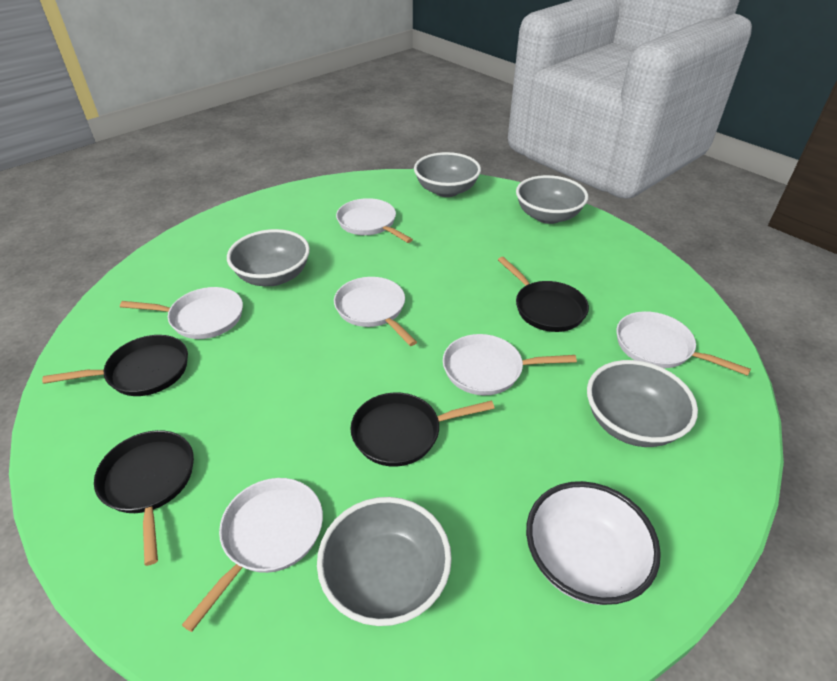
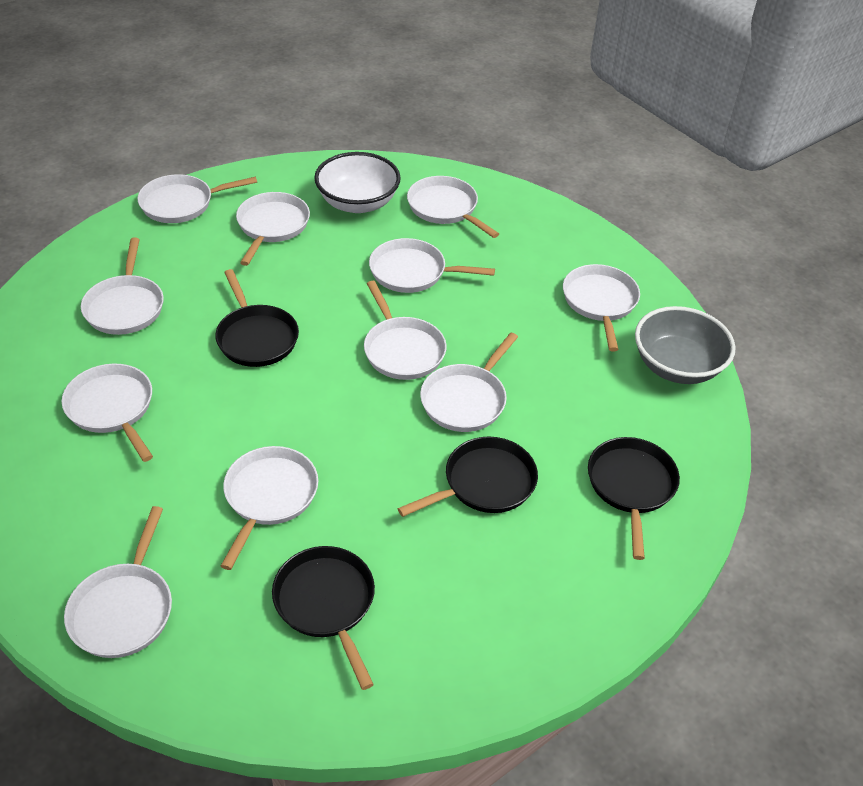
grey bowl: [227,229,310,286] [317,497,452,626] [414,152,481,197] [516,175,588,224] [587,360,698,447] = 5 -> [635,306,736,384] = 1
white pan: [120,287,243,339] [182,478,323,632] [334,277,417,346] [336,198,413,243] [443,334,577,396] [616,311,751,376] = 6 -> [62,363,153,462] [64,506,172,658] [81,238,164,335] [137,174,257,223] [221,446,318,570] [236,192,310,266] [364,281,447,380] [369,238,495,293] [407,176,499,238] [420,333,518,432] [563,264,640,351] = 11

